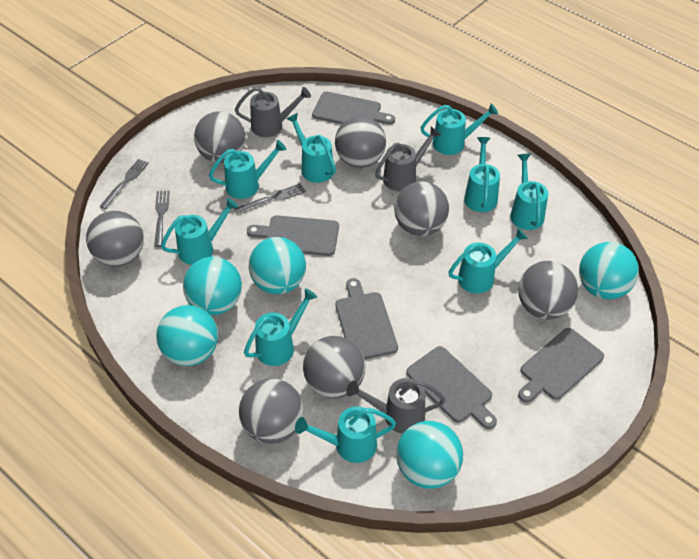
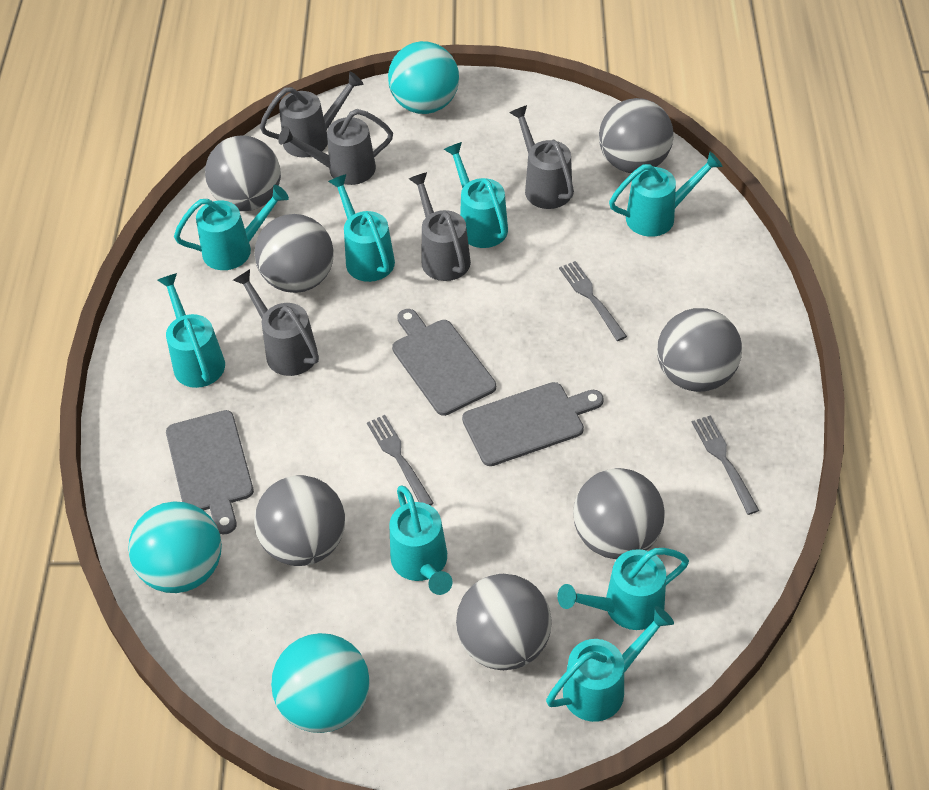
grey cutting board: [247,215,339,256] [312,92,395,124] [336,278,398,359] [406,346,497,429] [518,328,604,403] = 5 -> [166,410,254,534] [392,309,496,416] [462,382,604,466] = 3
grey watering can: [235,87,311,137] [346,378,446,434] [375,127,441,191] = 3 -> [233,269,319,376] [260,72,364,158] [278,109,393,185] [409,172,471,281] [509,105,574,209] = 5
turquoise ball: [156,305,218,366] [183,257,242,315] [249,237,306,294] [396,421,463,489] [579,242,639,299] = 5 -> [128,501,222,593] [271,633,370,733] [388,41,459,114] = 3
turquoise watering can: [161,198,238,265] [209,140,287,199] [244,288,317,366] [286,113,336,183] [295,406,396,463] [420,103,498,155] [449,228,528,294] [464,137,500,212] [510,154,548,230] = 9 -> [157,273,225,388] [174,185,289,270] [328,174,395,282] [390,485,453,595] [444,142,508,248] [546,606,674,722] [557,548,689,630] [609,152,723,237] = 8

